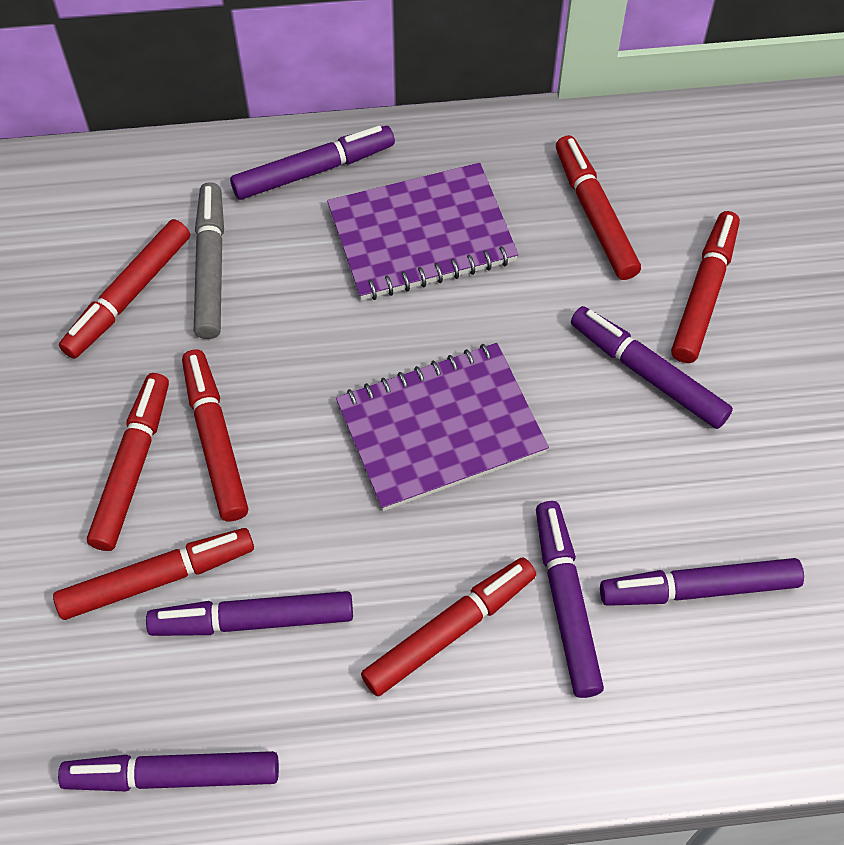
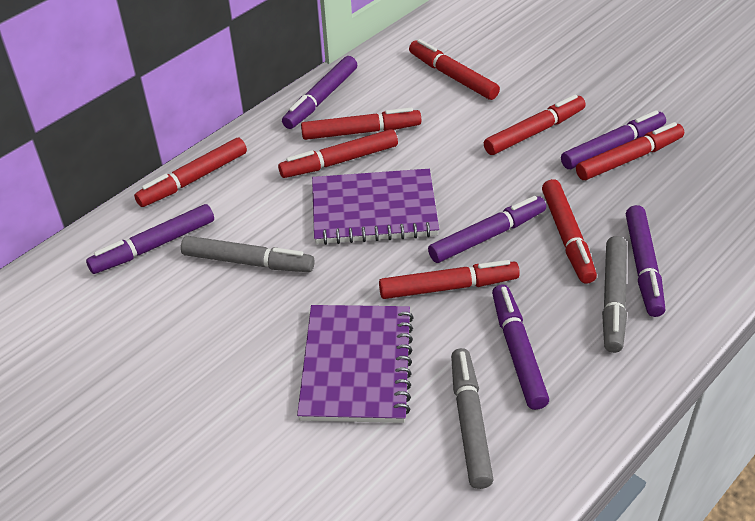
grey marker: [194,182,224,339] = 1 -> [181,236,314,272] [451,348,494,489] [602,236,627,353] = 3
red marker: [53,528,254,620] [59,219,190,359] [87,373,169,551] [182,349,248,521] [361,557,536,697] [556,135,641,280] [671,211,740,363] = 7 -> [134,138,247,207] [278,129,398,178] [301,108,421,140] [379,260,520,299] [409,39,500,100] [484,94,586,155] [542,179,597,284] [576,122,684,180] = 8

